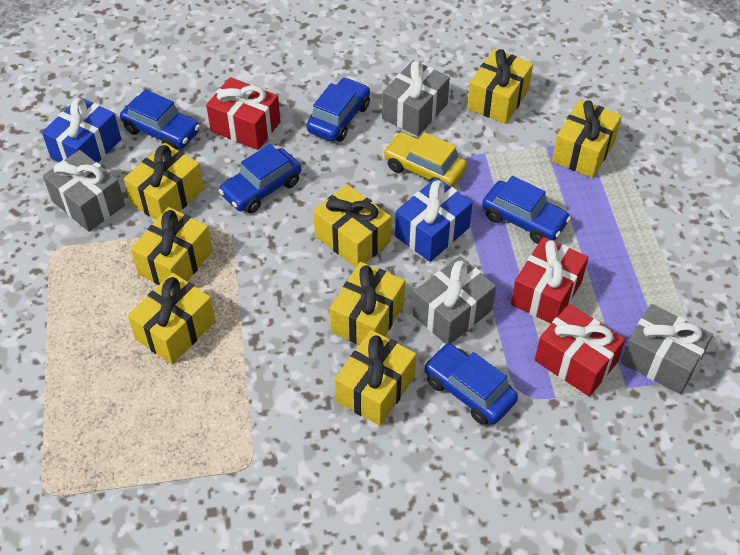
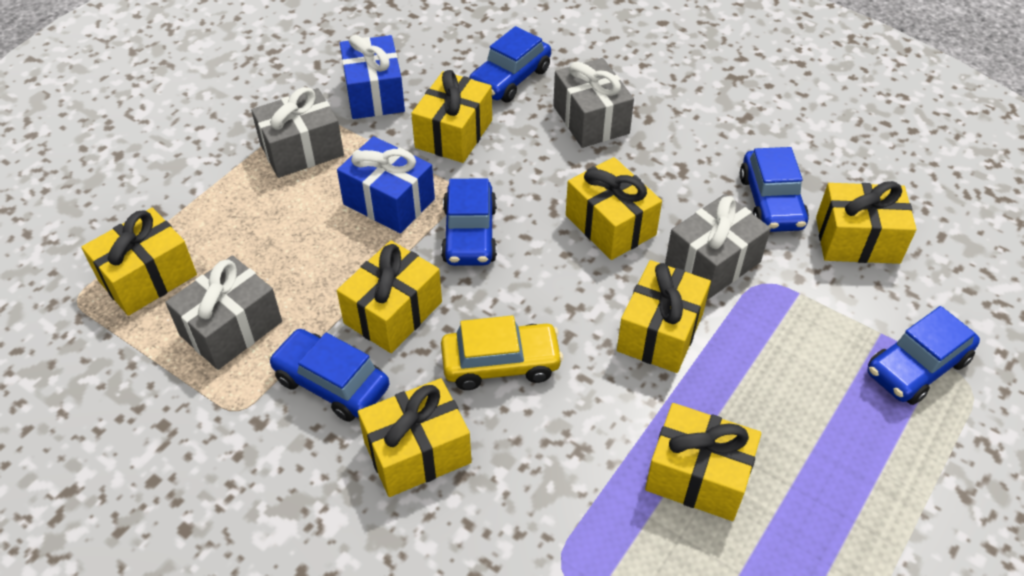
red gift: [206,77,281,150] [511,237,588,324] [535,304,626,397] = 3 -> none = 0

